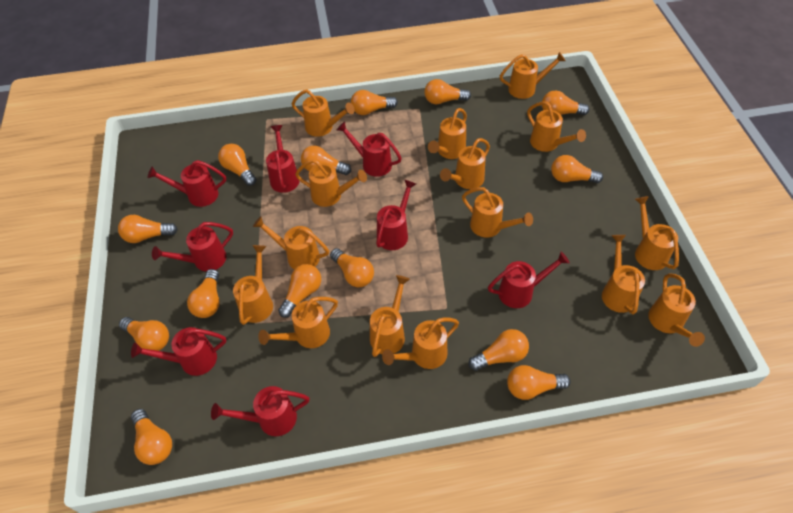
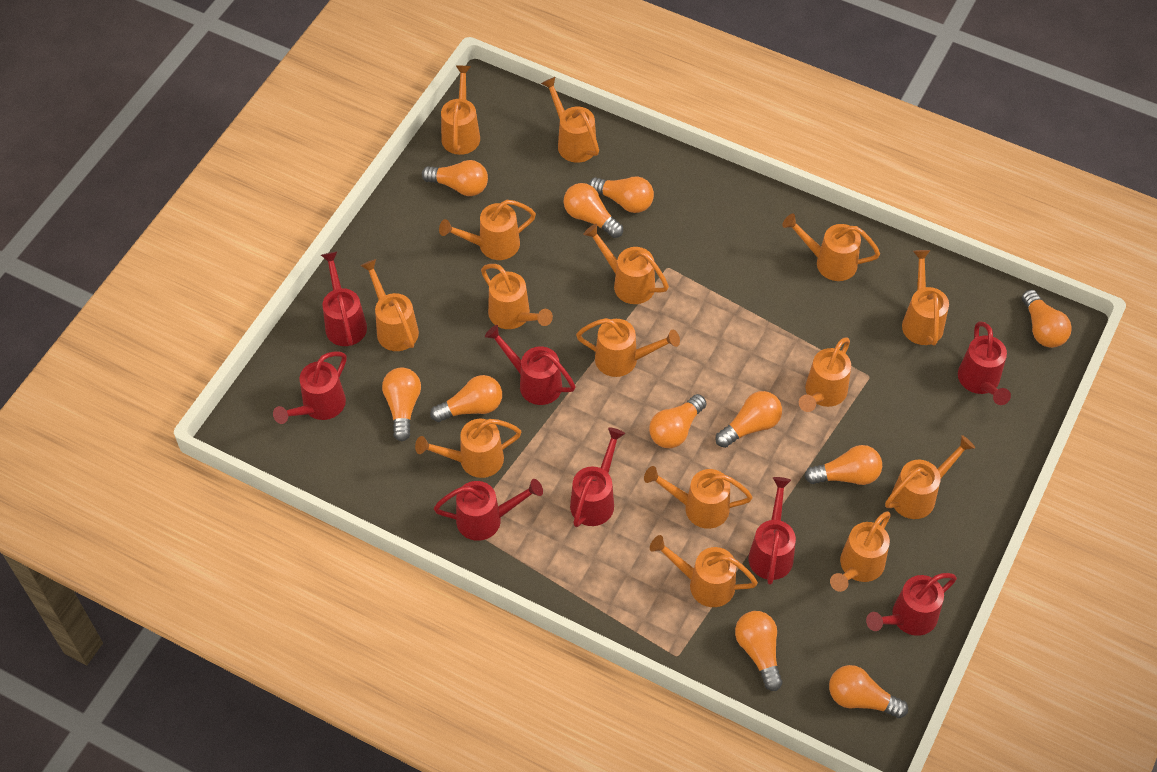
orange light bulb: [118,215,178,243] [119,317,169,351] [131,409,172,465] [187,269,220,318] [218,144,257,186] [278,264,321,318] [301,146,351,175] [330,248,374,287] [351,90,398,115] [424,79,471,104] [469,329,529,371] [507,365,571,400] [542,90,589,115] [551,155,603,183] = 14 -> [382,367,421,441] [422,160,488,196] [430,375,502,422] [564,183,623,238] [589,177,654,213] [649,394,707,448] [716,391,782,448] [735,611,783,691] [805,445,882,485] [829,665,908,718] [1022,290,1072,348] = 11

